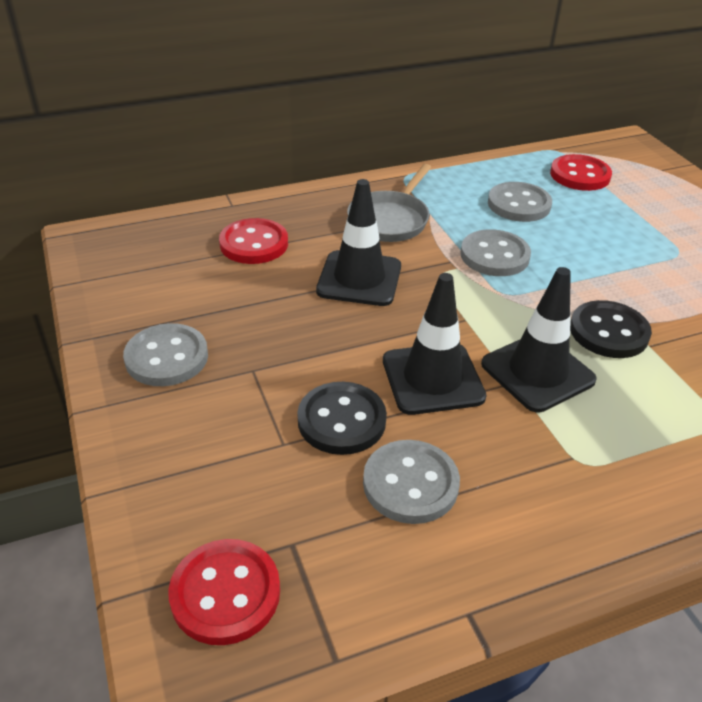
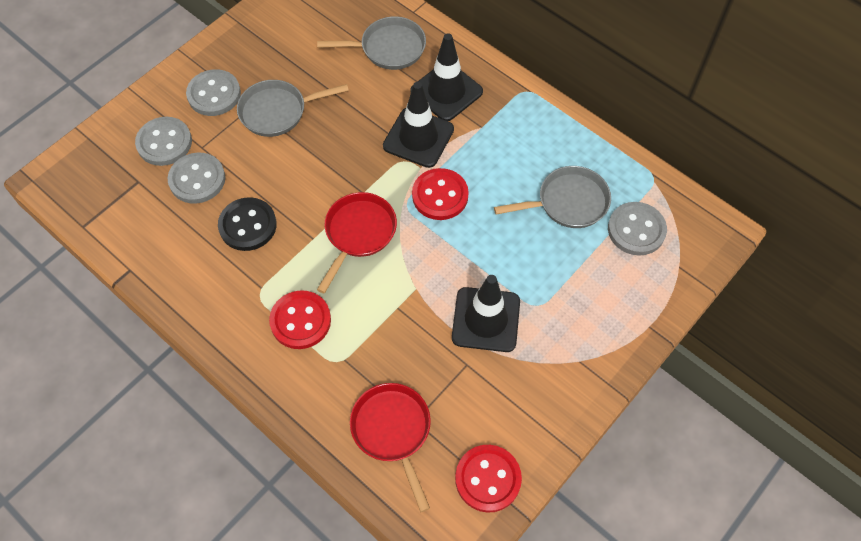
black button: [297,382,387,455] [570,300,652,358] = 2 -> [218,197,277,251] = 1
grey pan: [347,164,431,242] = 1 -> [237,80,349,137] [317,16,426,70] [494,166,611,228] = 3
red pan: none = 0 -> [317,192,397,293] [350,383,431,512] = 2

